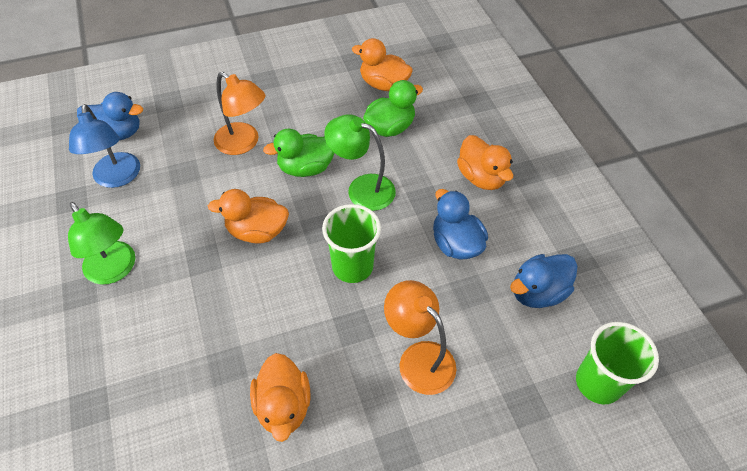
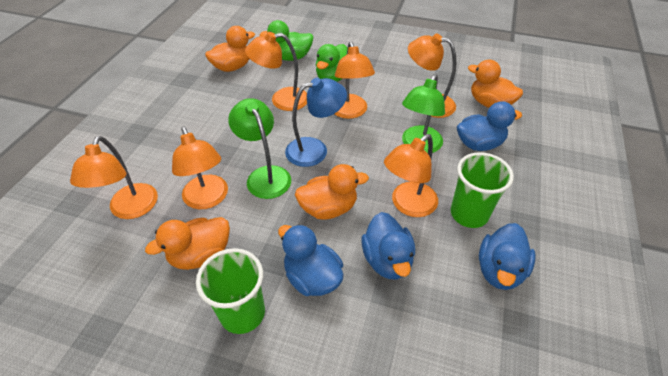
blue duck: [77,92,143,140] [433,189,488,259] [510,254,578,308] = 3 -> [278,224,344,296] [361,212,415,279] [457,101,522,151] [479,223,536,290] = 4
orange lamp: [214,72,265,155] [384,280,456,395] = 2 -> [70,136,158,219] [172,127,228,209] [245,32,307,111] [335,41,375,119] [384,134,438,217] [408,34,456,118] = 6

